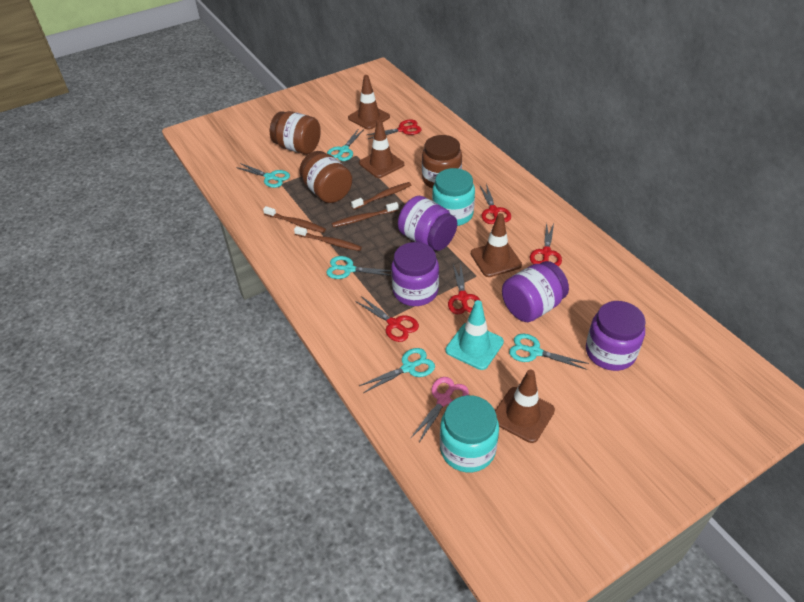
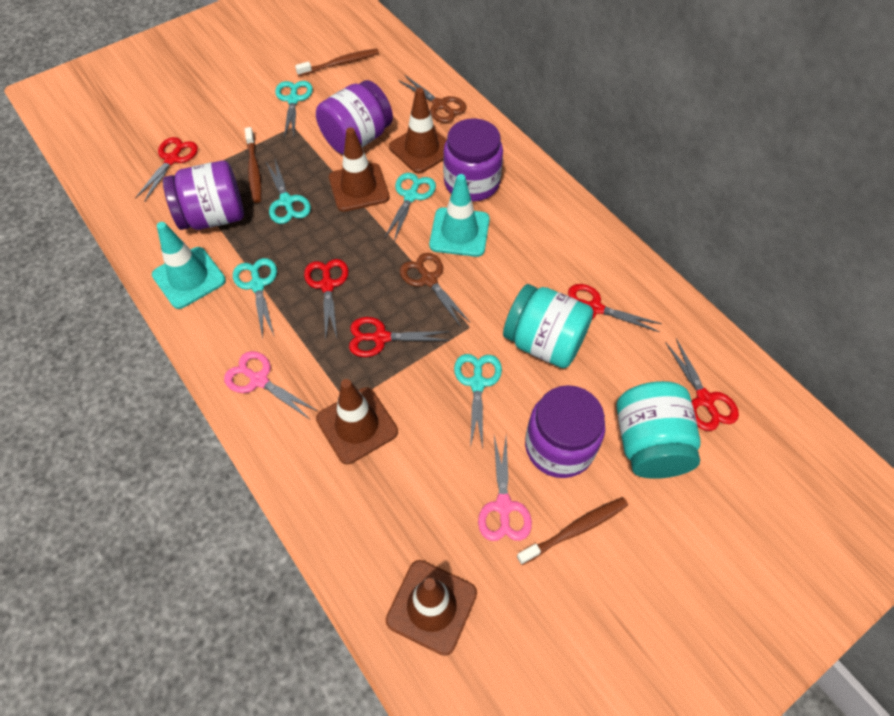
brown jar: [270,111,321,154] [300,151,352,203] [422,135,462,189] = 3 -> none = 0
brown scissors: none = 0 -> [398,75,467,123] [400,253,470,327] = 2
brown toothbrush: [263,206,326,233] [294,226,362,251] [331,202,399,227] [351,182,411,210] = 4 -> [245,127,262,203] [295,49,379,76] [517,497,628,565] = 3
pink scissors: [410,377,469,444] = 1 -> [224,351,318,419] [478,436,532,541] = 2
turquoise traffic cone: [445,300,504,370] = 1 -> [152,222,226,309] [429,174,490,257] = 2

